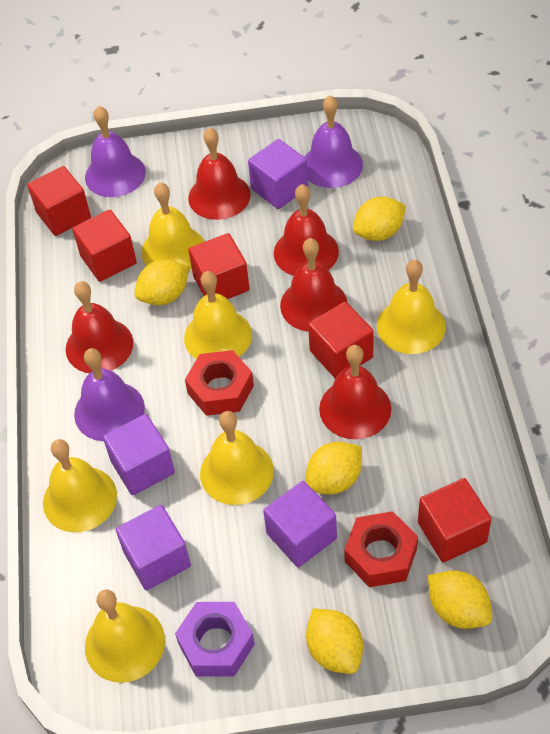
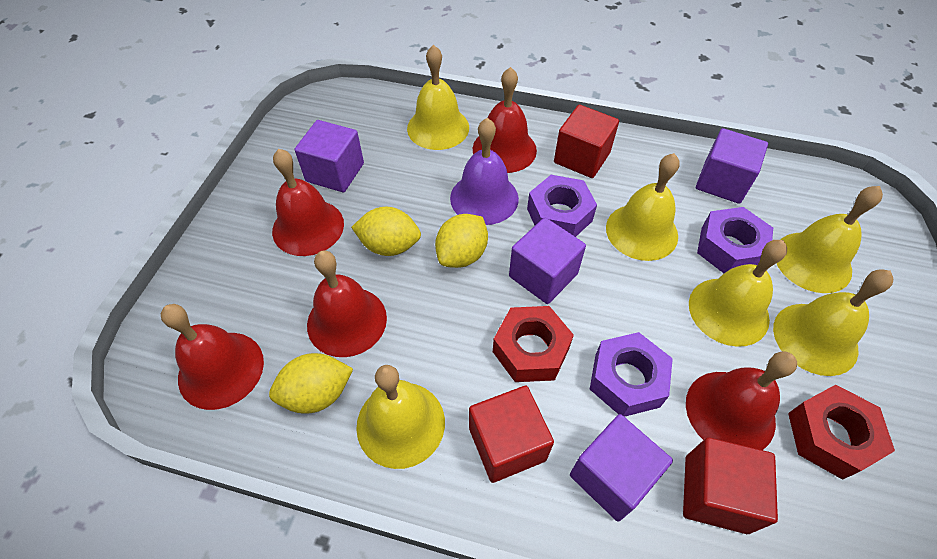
purple bell: [74,348,145,441] [85,106,146,197] [305,96,363,188] = 3 -> [450,118,519,225] = 1
purple nut: [175,602,255,677] = 1 -> [527,175,597,237] [590,332,673,417] [697,207,773,273] = 3
red cube: [27,166,91,236] [72,210,137,282] [188,233,250,299] [308,302,374,378] [418,478,491,562] = 5 -> [469,386,554,483] [554,105,619,178] [683,438,778,534] = 3
yellow lemon: [134,260,189,305] [306,442,362,494] [306,609,363,674] [353,197,406,241] [428,571,492,629] = 5 -> [269,353,353,414] [351,207,421,256] [435,214,488,268] = 3

